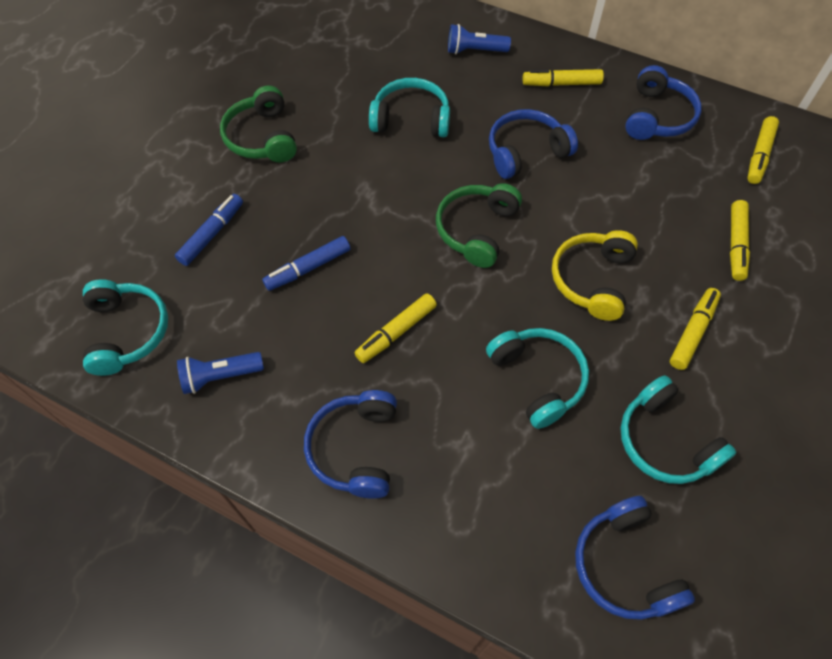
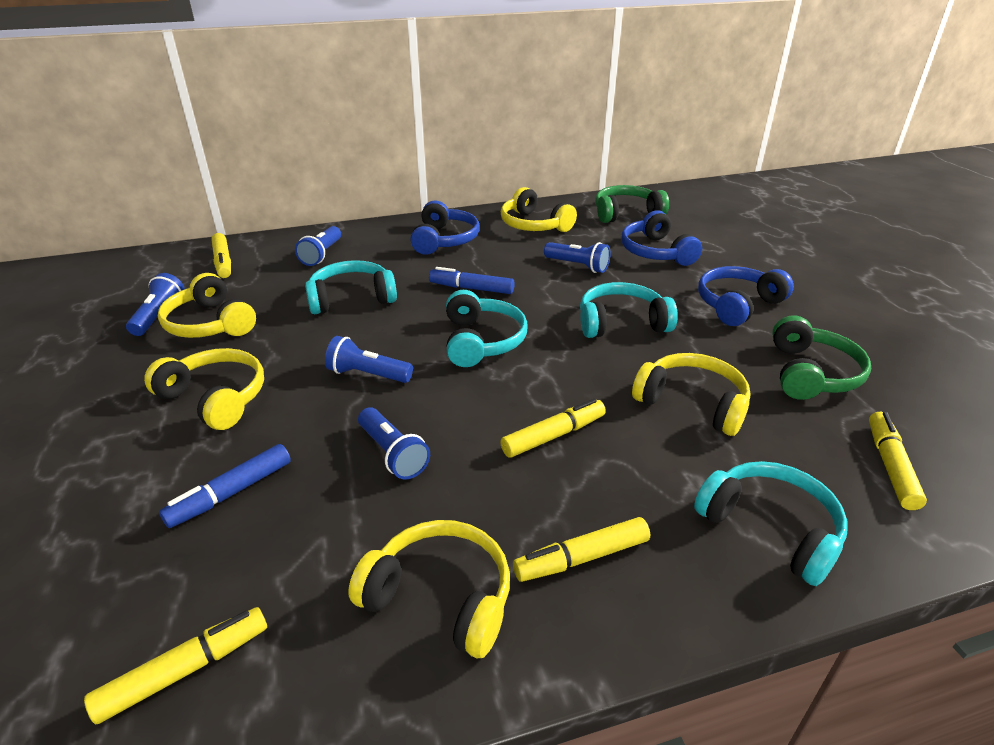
blue flashlight: [177,352,264,394] [448,24,511,54] = 2 -> [126,273,185,336] [295,226,341,266] [325,336,413,383] [358,407,430,480] [544,242,611,273] = 5
blue headphones: [304,390,397,499] [489,109,578,179] [575,496,695,620] [625,65,702,140] = 4 -> [410,200,480,255] [621,210,702,266] [698,266,794,326] = 3
yellow headphones: [552,230,638,321] = 1 -> [144,348,264,430] [158,273,256,338] [348,520,510,658] [501,187,577,232] [632,353,751,436] = 5

